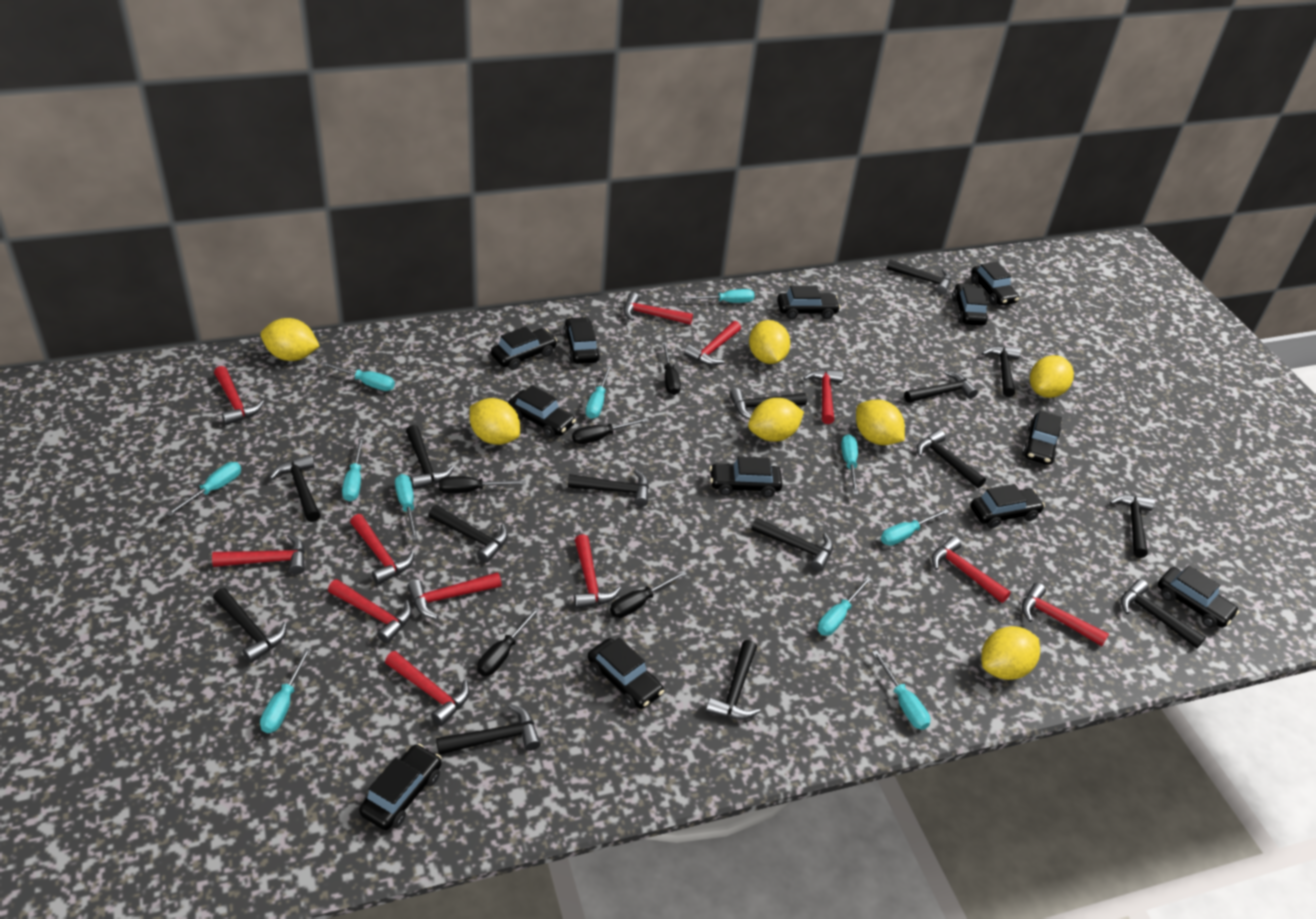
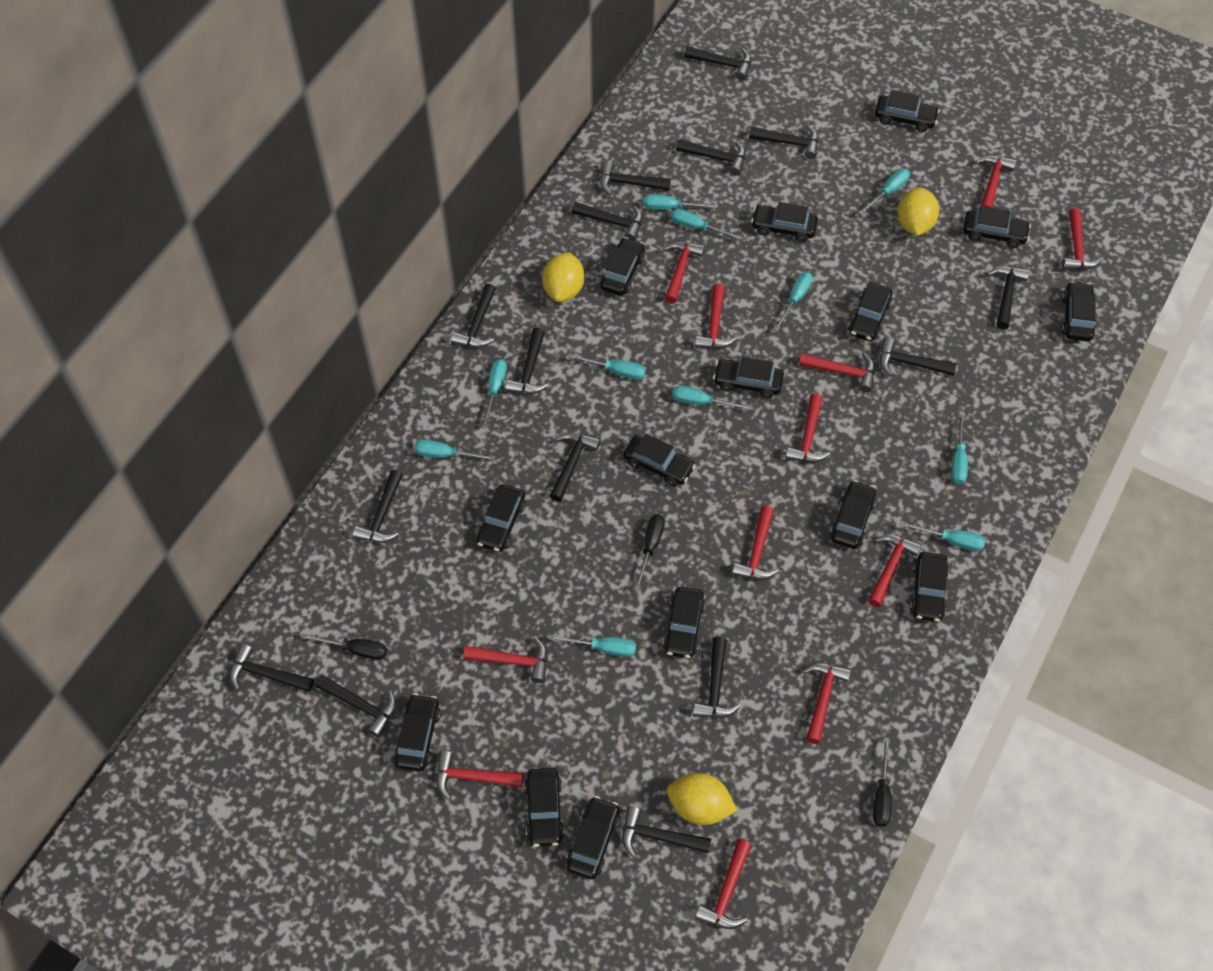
black car: [359,744,442,830] [491,326,557,370] [508,385,576,438] [563,317,600,364] [588,638,664,709] [709,456,783,497] [777,285,841,319] [952,283,988,326] [970,484,1045,528] [971,261,1019,306] [1022,411,1062,465] [1158,565,1239,628] = 12 -> [394,693,441,771] [476,484,526,552] [525,768,564,847] [566,796,620,879] [600,237,645,296] [623,433,696,487] [663,587,706,659] [713,357,784,399] [751,202,818,242] [830,480,876,549] [848,282,893,342] [875,90,940,132] [910,552,949,622] [963,206,1031,248] [1062,281,1095,341] = 15
black screwdriver: [439,476,526,494] [477,607,540,676] [572,418,649,444] [610,571,687,618] [662,342,681,395] = 5 -> [301,633,387,660] [634,515,665,590] [873,737,892,827] = 3
yellow lemon: [261,318,320,361] [470,398,520,445] [748,398,804,442] [749,320,790,364] [856,399,905,445] [981,626,1040,680] [1030,355,1074,398] = 7 -> [542,252,584,302] [667,773,738,825] [897,187,939,236] = 3

